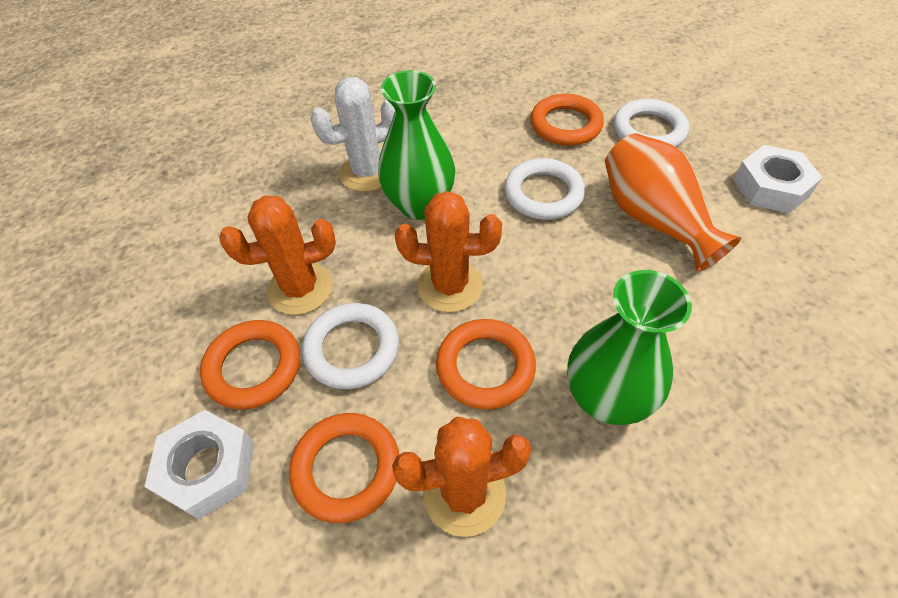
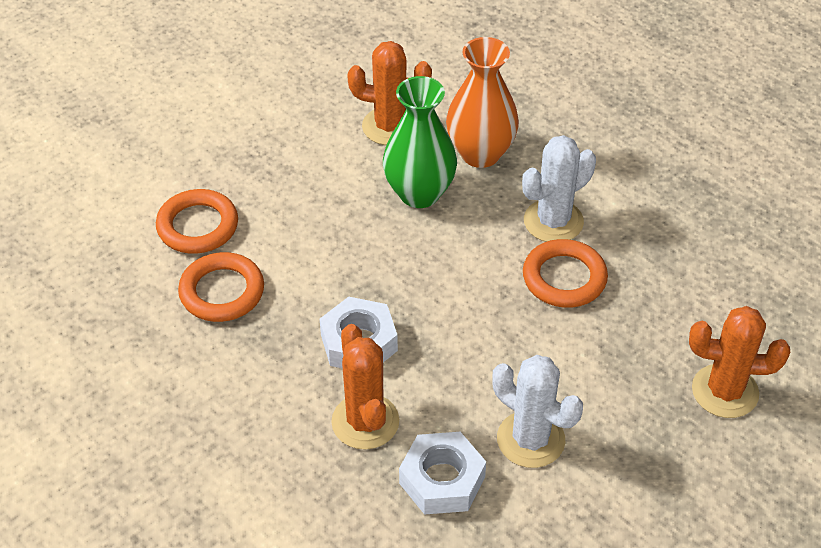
green vase: [378,70,455,220] [567,270,692,425] = 2 -> [383,76,457,208] = 1
orange ring: [200,320,300,409] [289,413,399,523] [436,319,536,410] [530,94,604,146] = 4 -> [156,189,238,254] [178,252,264,322] [523,239,608,308] = 3
white cactus: [310,77,395,192] = 1 -> [492,355,583,468] [522,135,596,242] = 2
white ring: [302,303,399,389] [504,158,585,220] [613,99,689,147] = 3 -> none = 0

